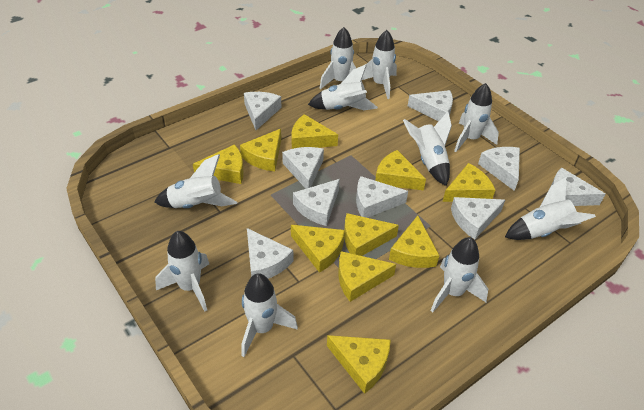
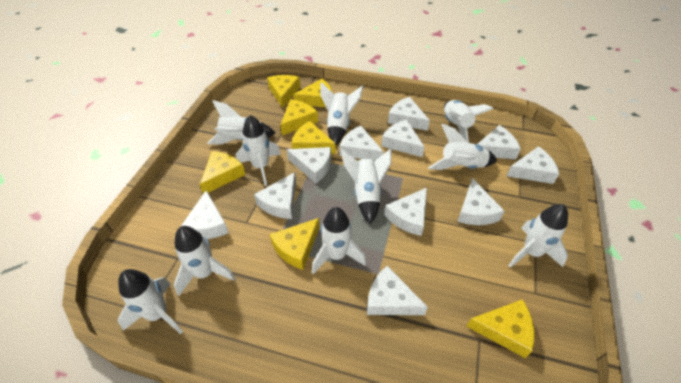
white cheese: [244,92,281,130] [247,228,293,279] [282,147,324,189] [293,179,340,226] [356,176,408,218] [408,90,453,121] [451,197,505,239] [478,147,520,191] [551,168,605,206] = 9 -> [180,191,229,239] [254,172,296,219] [286,147,331,183] [339,126,383,161] [367,266,428,315] [381,120,425,157] [385,188,427,236] [388,97,430,131] [457,178,505,225] [478,125,521,159] [506,146,559,184] = 11
yellow cheese: [193,144,244,184] [240,129,281,171] [291,225,345,273] [292,114,338,149] [327,335,391,394] [338,251,396,302] [344,213,399,256] [375,150,426,190] [389,215,439,268] [443,163,495,202] = 10 -> [200,151,246,194] [267,75,301,108] [270,218,320,270] [280,99,318,135] [292,121,336,154] [293,79,332,107] [466,299,535,358] = 7

